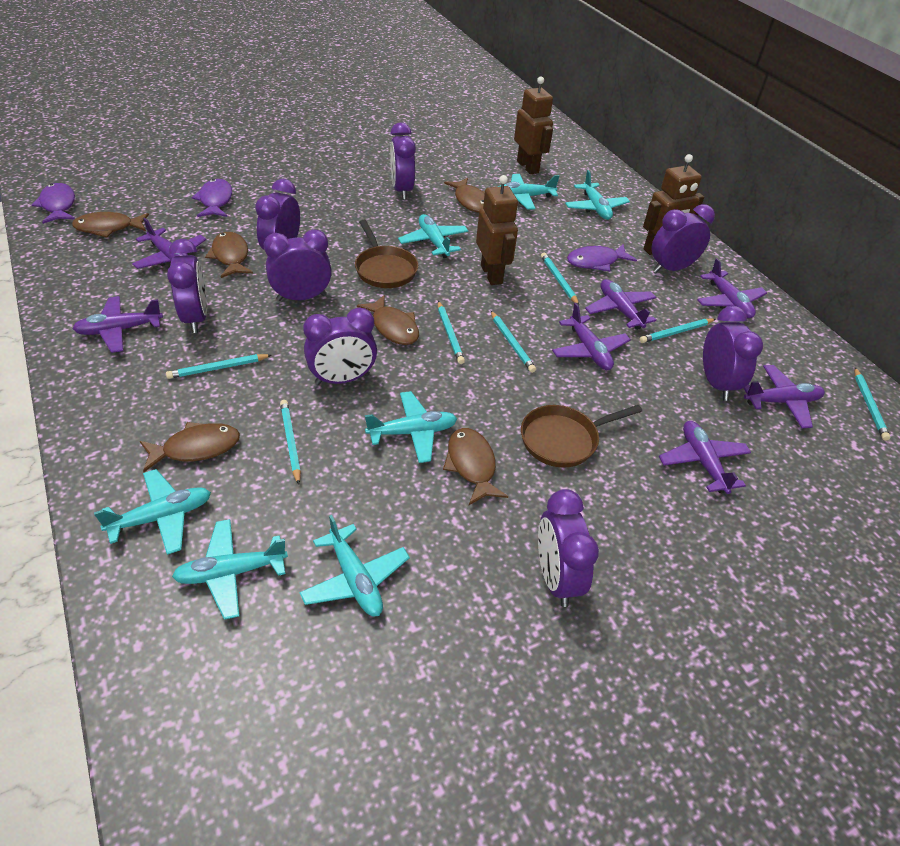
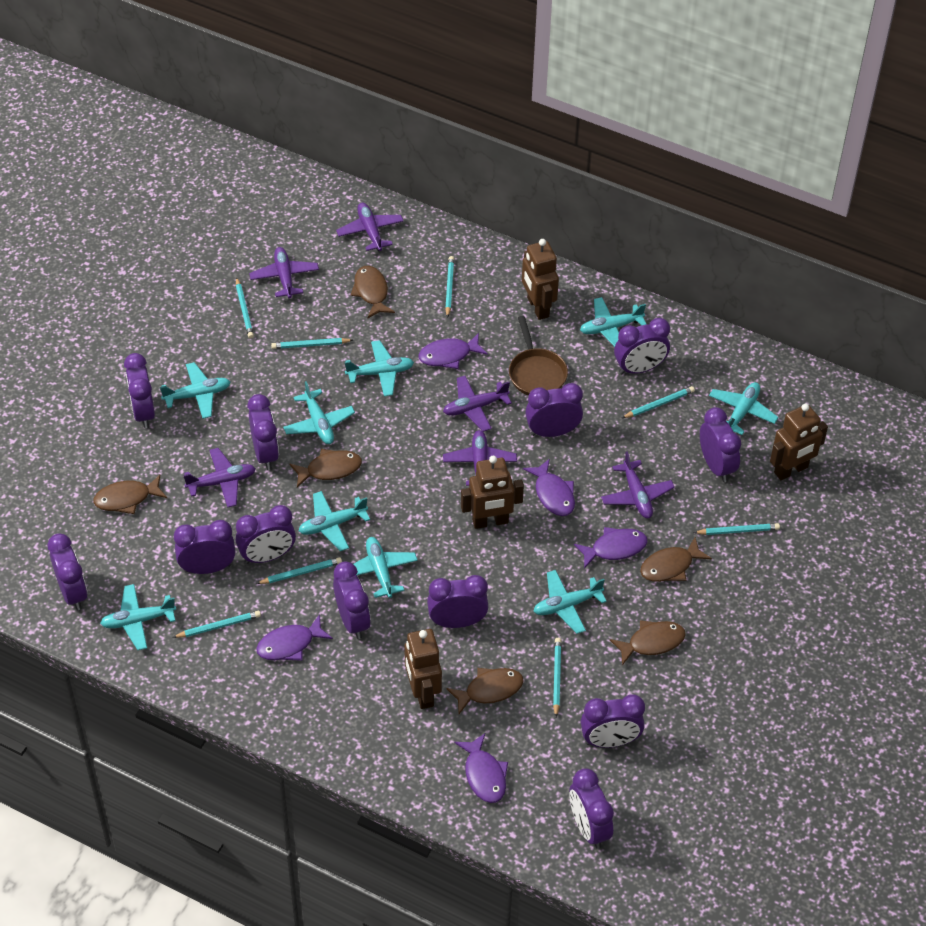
brown pan: [355,220,418,288] [521,405,642,468] = 2 -> [509,316,568,395] = 1
brown robot: [476,175,518,285] [514,76,553,175] [643,154,704,255] = 3 -> [405,629,442,709] [461,455,524,529] [522,239,559,320] [770,404,828,480] = 4
purple clock: [167,239,207,333] [255,179,300,250] [264,229,332,301] [303,307,377,385] [390,122,416,200] [538,489,599,607] [652,204,715,273] [703,306,763,401] = 8 -> [48,533,88,610] [124,353,155,428] [174,520,235,574] [236,505,296,564] [247,394,279,470] [333,561,371,639] [427,575,489,628] [525,383,583,437] [569,769,614,849] [581,694,645,748] [614,318,670,374] [700,407,741,482] = 12
purple fish: [32,183,75,224] [192,179,232,217] [567,244,637,272] = 3 -> [256,614,333,661] [419,333,488,369] [455,733,508,803] [523,458,575,516] [574,527,648,569] = 5
purple plane: [72,296,163,353] [132,218,206,269] [552,303,631,370] [585,279,657,330] [659,421,751,494] [697,258,767,318] [744,365,825,428] = 7 -> [183,448,256,508] [249,247,319,298] [336,203,403,251] [443,376,512,432] [443,430,517,486] [601,451,675,518] = 6
turquoise pencil: [166,354,272,379] [280,400,301,485] [438,301,465,364] [490,310,536,373] [541,253,579,306] [640,319,716,343] [854,368,891,441] = 7 -> [172,611,261,638] [236,277,254,338] [256,557,342,584] [271,338,353,349] [445,256,454,318] [553,638,561,717] [622,386,695,418] [694,523,780,535] = 8
turquoise plane: [94,469,211,555] [172,519,288,620] [299,515,410,617] [365,391,457,463] [398,214,468,258] [498,174,559,210] [565,170,630,220] = 7 -> [100,584,176,650] [160,362,230,419] [283,381,355,444] [299,491,370,551] [345,340,414,396] [353,537,418,598] [534,570,607,634] [580,297,647,347] [709,382,778,435] = 9

